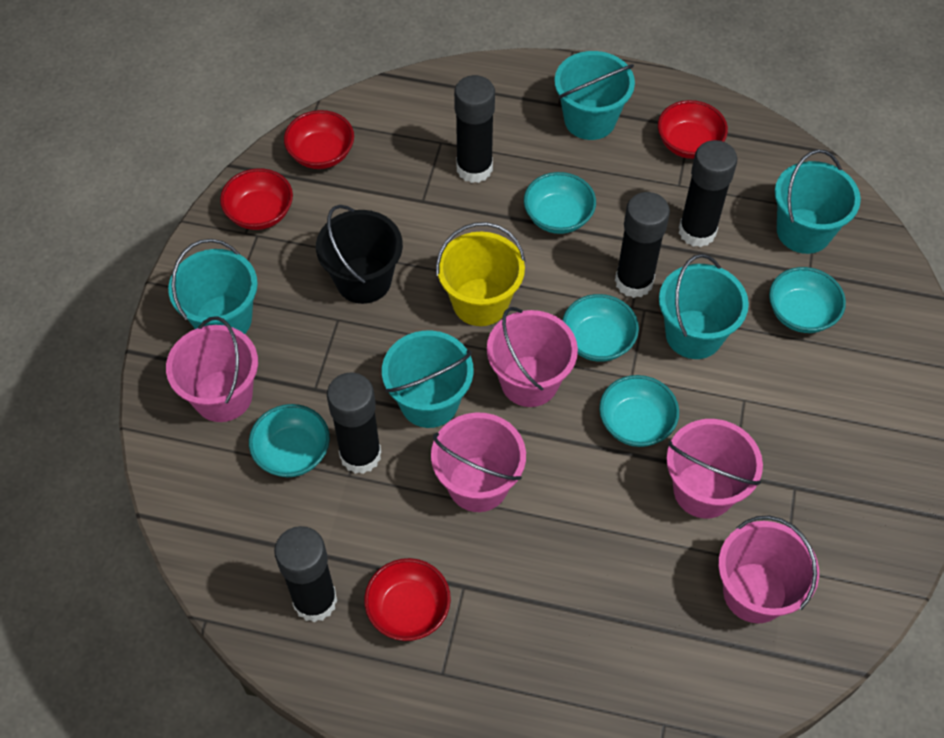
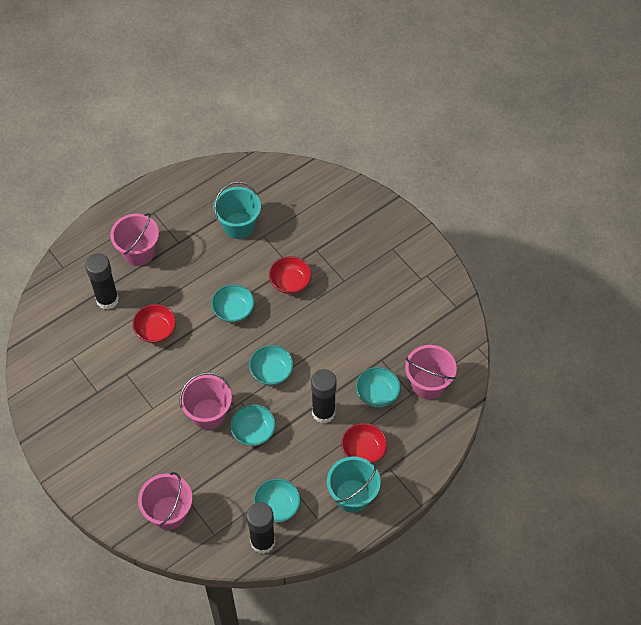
black bucket: [316,205,403,304] = 1 -> none = 0
black glue stick: [274,526,337,622] [327,373,381,474] [454,75,495,183] [615,192,670,298] [679,140,737,247] = 5 -> [85,253,119,310] [246,502,275,554] [311,369,337,423] = 3
pink bucket: [166,316,258,422] [431,413,526,512] [487,307,578,407] [666,419,763,518] [718,515,819,623] = 5 -> [110,213,159,266] [138,472,193,530] [179,372,232,430] [405,345,457,399] = 4
red bowl: [220,168,293,230] [284,110,354,169] [364,558,451,641] [658,100,728,159] = 4 -> [132,304,176,343] [269,256,312,294] [341,423,387,463] = 3
turquoise bucket: [168,239,258,334] [382,331,473,428] [555,51,635,140] [659,254,749,359] [775,150,861,254] = 5 -> [213,181,261,239] [327,457,381,513] = 2
yellow bucket: [436,222,526,326] = 1 -> none = 0

